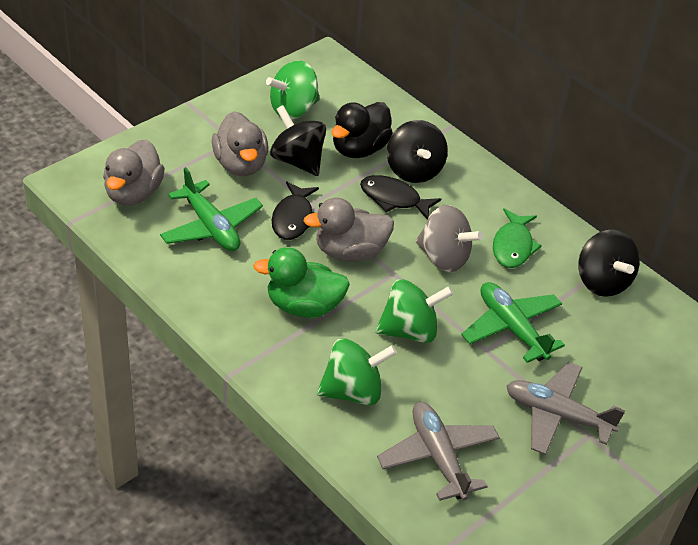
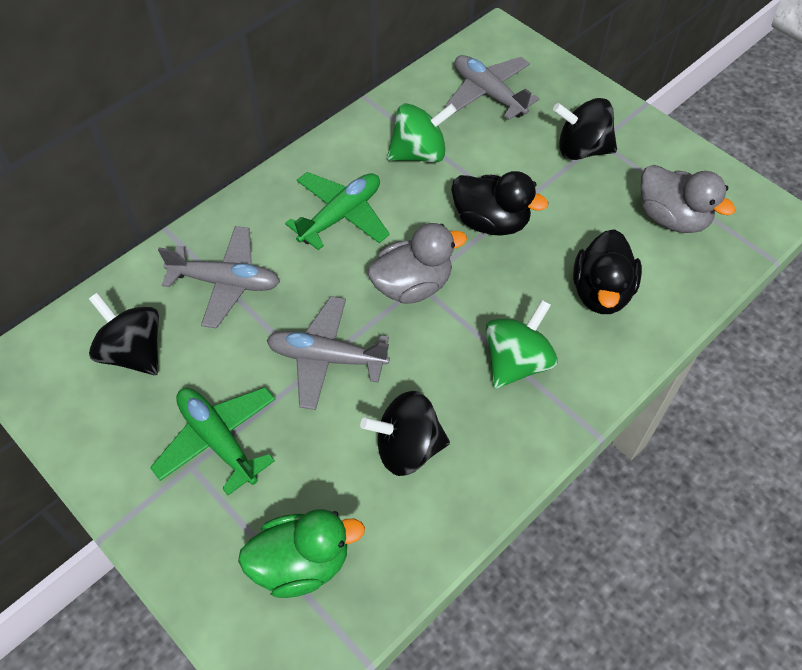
black duck: [331,102,393,158] = 1 -> [451,171,548,236] [573,229,642,314] = 2
black fish: [271,181,319,240] [360,175,441,220] = 2 -> none = 0
green fish: [493,208,542,268] = 1 -> none = 0
green spinning top: [266,61,320,119] [317,338,397,405] [376,279,453,343] = 3 -> [387,103,457,163] [485,300,558,389] = 2
grey duck: [103,139,165,206] [212,111,268,176] [304,197,394,261] = 3 -> [367,223,467,304] [641,165,736,233] = 2
grey plane: [377,402,500,501] [506,362,625,455] = 2 -> [158,226,280,328] [267,296,390,410] [445,55,540,120] = 3
grey spinning top: [415,205,483,272] = 1 -> none = 0

